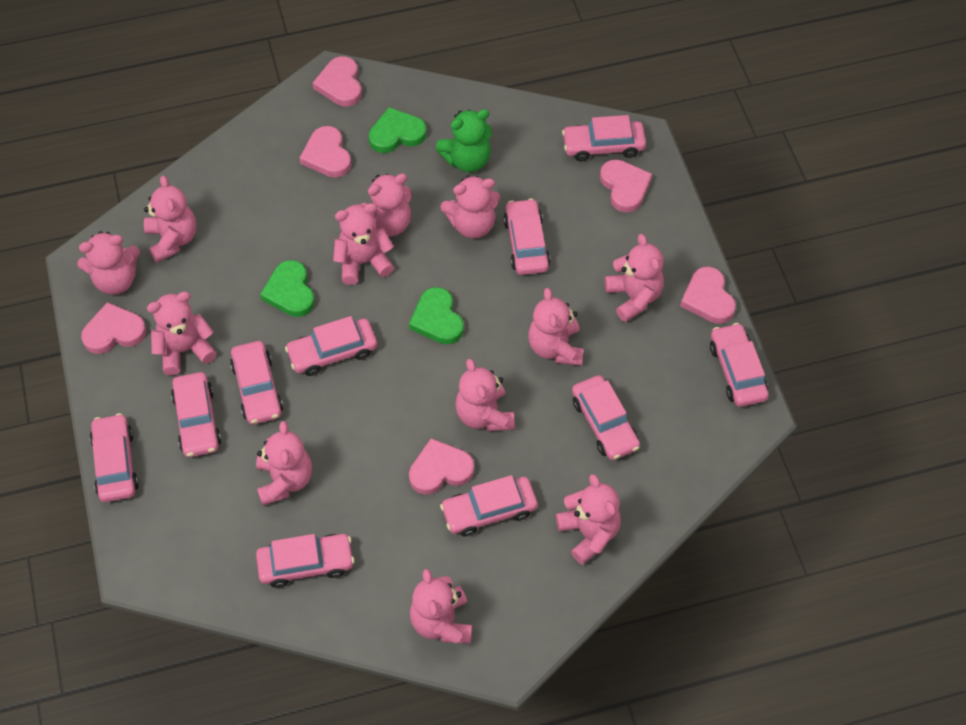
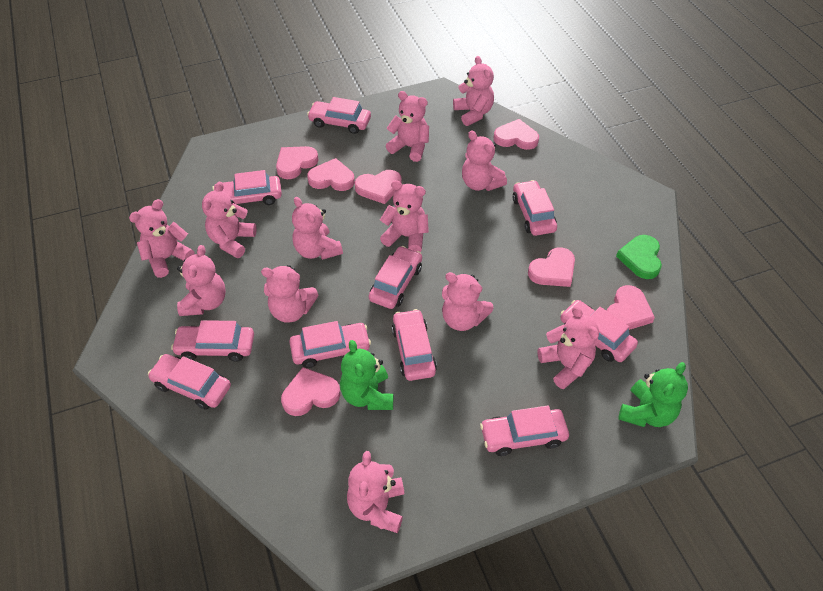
green heart: [260,260,315,317] [369,107,427,153] [409,287,464,344] = 3 -> [616,235,662,279] = 1
green teddy bear: [436,109,492,172] = 1 -> [340,340,393,410] [618,362,688,427] = 2
pink heart: [81,302,146,354] [299,126,351,178] [313,56,362,106] [409,438,474,495] [600,159,652,212] [680,267,736,324] = 6 -> [276,146,318,179] [281,367,341,416] [307,158,355,191] [355,170,402,204] [494,119,539,150] [528,247,575,287] [607,285,655,330] = 7

